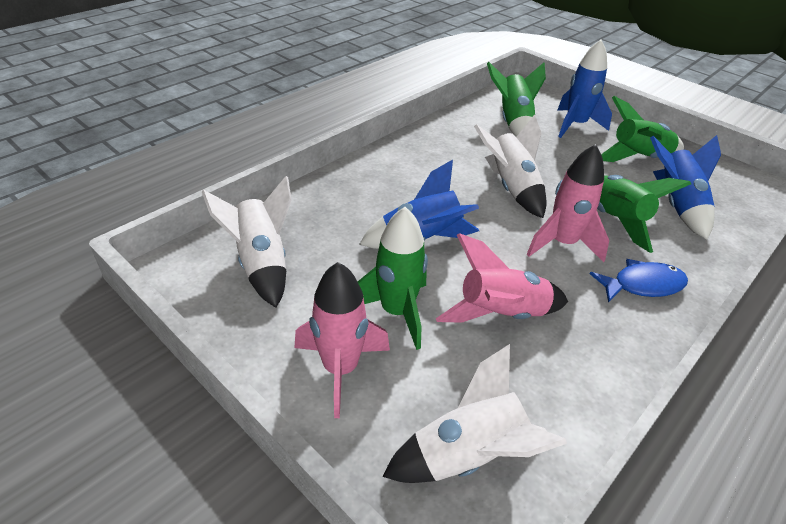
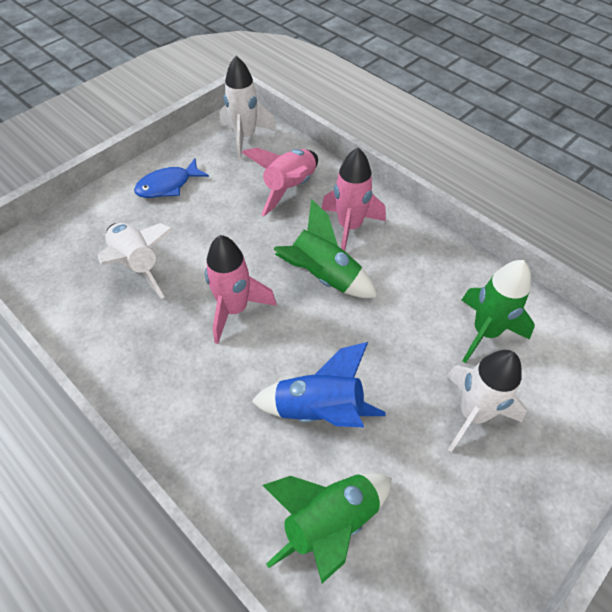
blue rocket: [359,160,479,249] [557,40,612,138] [650,135,721,239] = 3 -> [252,342,386,427] = 1
green rocket: [358,207,428,350] [487,62,546,137] [597,175,691,253] [601,96,684,162] = 4 -> [262,473,392,583] [273,199,377,298] [462,260,535,363] = 3

